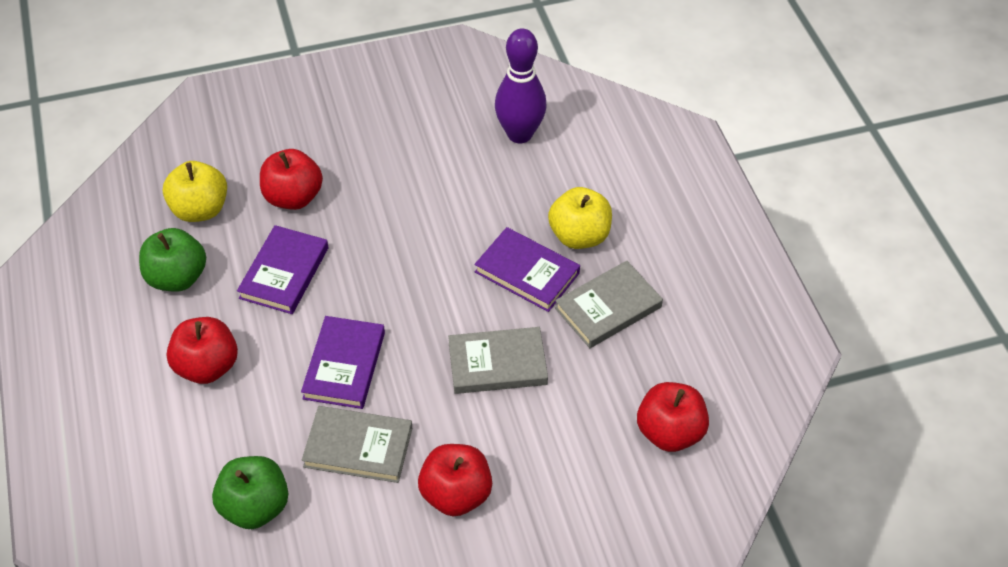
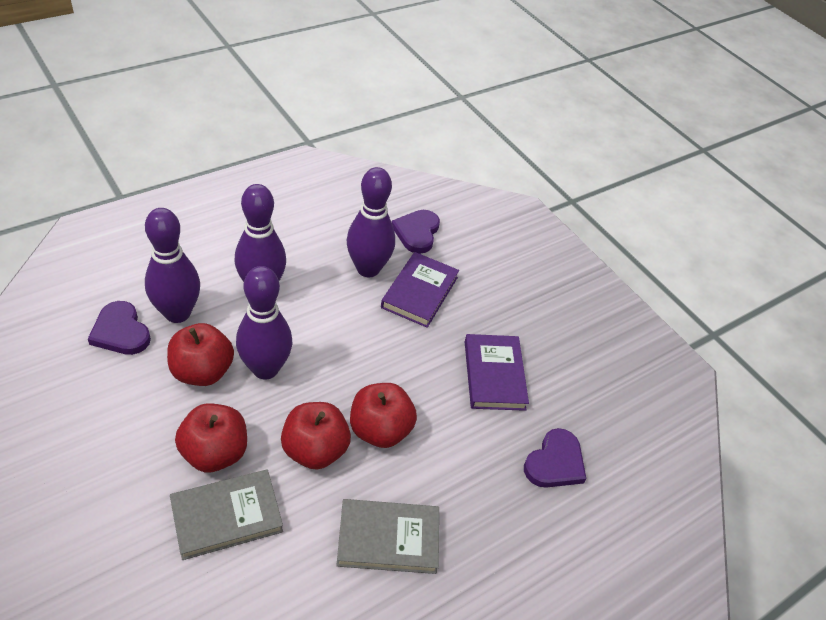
green apple: [139,228,206,292] [212,456,288,529] = 2 -> none = 0
grey book: [302,406,413,483] [448,327,548,394] [555,261,663,348] = 3 -> [170,470,283,560] [336,499,439,574] = 2
purple book: [237,225,328,314] [301,316,385,409] [474,227,580,312] = 3 -> [381,252,459,328] [465,334,529,411] = 2
purple bowling pin: [495,28,547,143] = 1 -> [145,208,200,323] [235,184,286,282] [236,266,293,380] [347,167,395,277] = 4
purple heart: none = 0 -> [88,301,151,355] [391,210,440,254] [524,428,586,488] = 3
yellow apple: [163,161,227,222] [548,187,612,249] = 2 -> none = 0

